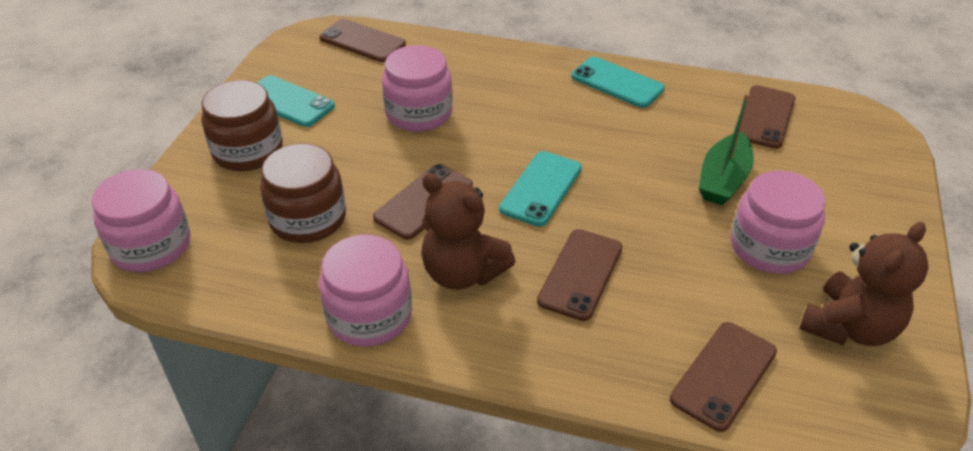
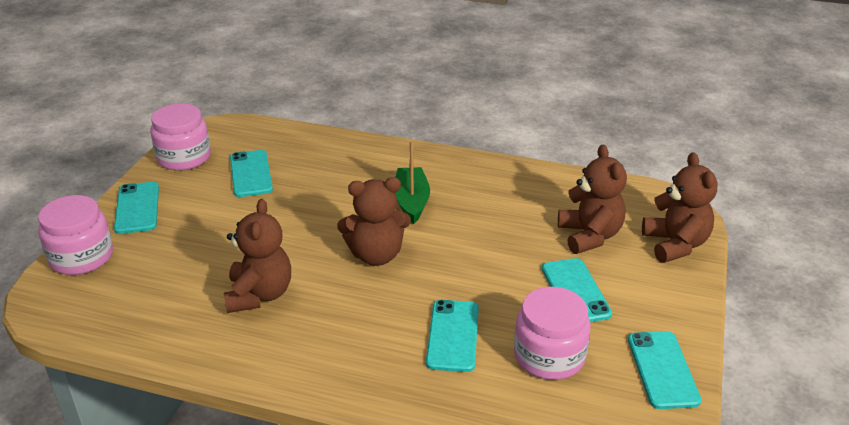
brown jar: [201,80,283,171] [260,143,346,243] = 2 -> none = 0
brown phone: [320,19,406,62] [373,164,473,240] [537,229,622,321] [670,322,777,432] [740,85,795,149] = 5 -> none = 0
brown teddy bear: [421,173,515,290] [799,222,929,346] = 2 -> [224,199,291,313] [337,177,411,266] [558,145,627,254] [642,152,718,263] = 4
pink jar: [92,169,190,272] [319,235,412,347] [382,45,453,132] [731,170,826,274] = 4 -> [38,195,113,275] [150,103,211,171] [514,287,591,380] = 3
turquoise phone: [257,75,335,127] [499,151,582,227] [571,57,665,108] = 3 -> [114,182,159,234] [230,150,273,197] [426,300,479,372] [542,258,612,322] [628,331,701,409] = 5

